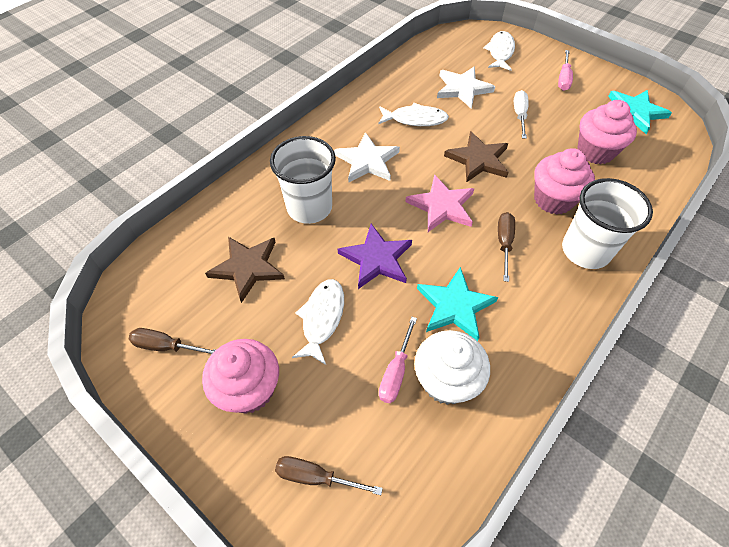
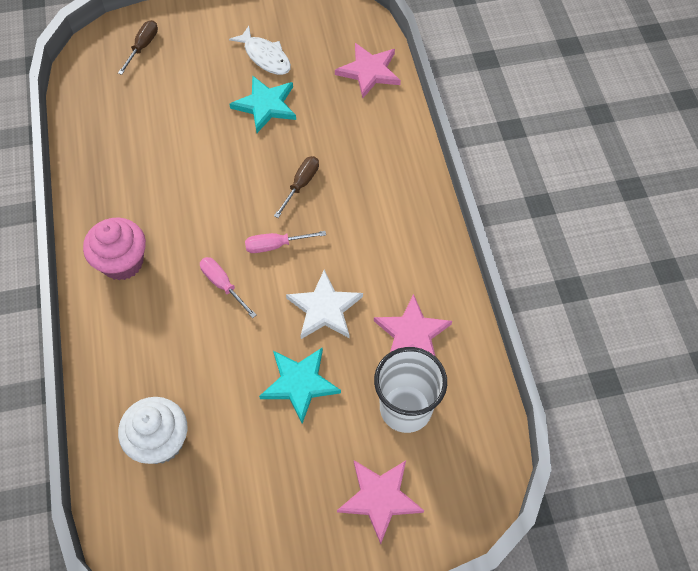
brown screwdriver: [129,328,215,355] [275,456,383,495] [498,212,515,282] = 3 -> [118,20,158,75] [274,156,319,218] = 2
brown star: [205,237,285,303] [444,131,509,183] = 2 -> none = 0
pink cupcake: [202,339,279,414] [534,148,595,215] [577,100,637,164] = 3 -> [83,217,146,280] = 1
pink star: [405,174,474,232] = 1 -> [335,43,401,98] [337,460,424,544] [374,294,452,357] = 3
purple star: [338,224,412,289] = 1 -> none = 0
white cup: [270,136,336,224] [562,178,653,269] = 2 -> [374,347,447,433] = 1
white fish: [292,279,344,365] [378,103,449,126] [483,31,515,71] = 3 -> [229,26,291,75] = 1
white screwdriver: [514,90,529,139] = 1 -> none = 0
white star: [334,132,400,183] [437,67,495,109] = 2 -> [286,270,363,339] = 1

